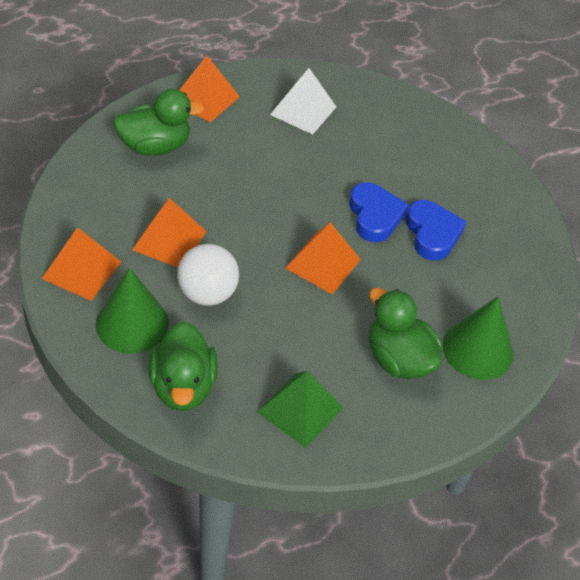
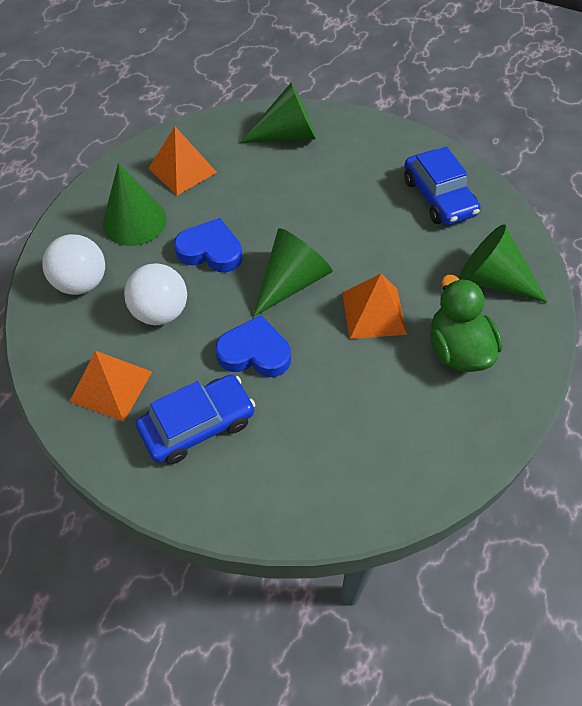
blue car: none = 0 -> [136,375,255,464] [404,147,480,225] = 2
green cone: [96,267,169,354] [442,296,513,380] = 2 -> [103,163,167,246] [239,82,316,143] [253,228,333,317] [459,224,548,303] = 4
green duck: [113,89,204,155] [148,321,218,411] [369,288,442,379] = 3 -> [430,275,503,372] = 1
green pyramid: [257,371,343,448] = 1 -> none = 0
orange pyramid: [42,227,121,301] [132,198,207,267] [180,55,240,123] [285,222,361,294] = 4 -> [70,351,152,422] [148,126,217,195] [342,274,407,339] = 3
white ball: [177,244,239,305] = 1 -> [42,234,105,295] [124,263,187,325] = 2
white pyramid: [270,68,336,135] = 1 -> none = 0

